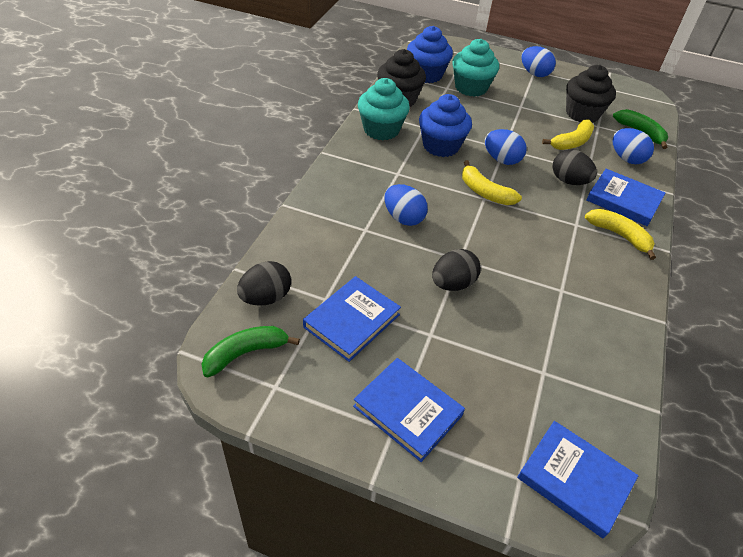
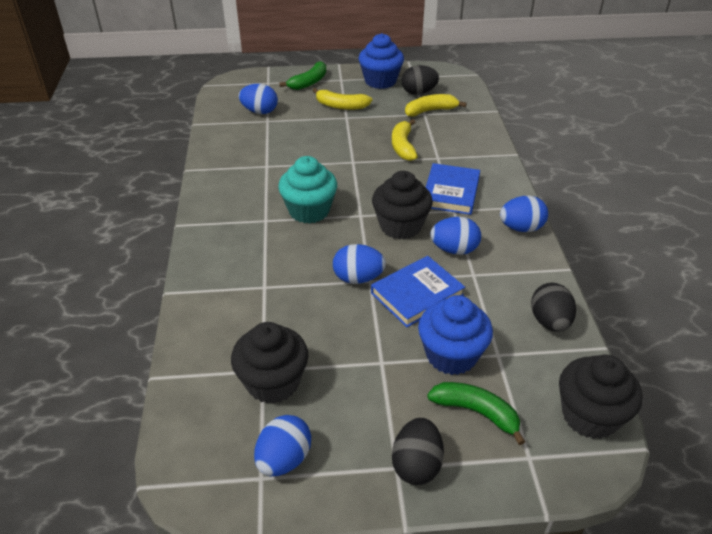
black cupcake: [377,49,426,107] [566,65,616,122] = 2 -> [231,322,308,404] [372,171,433,240] [559,354,642,439] = 3
blue book: [303,276,401,362] [353,358,465,462] [517,421,638,539] [587,169,665,226] = 4 -> [371,256,465,327] [426,163,480,215] = 2
blue egg: [385,184,428,226] [485,129,527,165] [521,46,556,77] [612,128,654,164] = 4 -> [239,84,278,114] [254,415,311,476] [333,244,386,284] [430,217,481,255] [500,196,548,232] = 5
turquoise cupcake: [358,78,410,140] [452,39,499,97] = 2 -> [278,156,337,224] = 1

